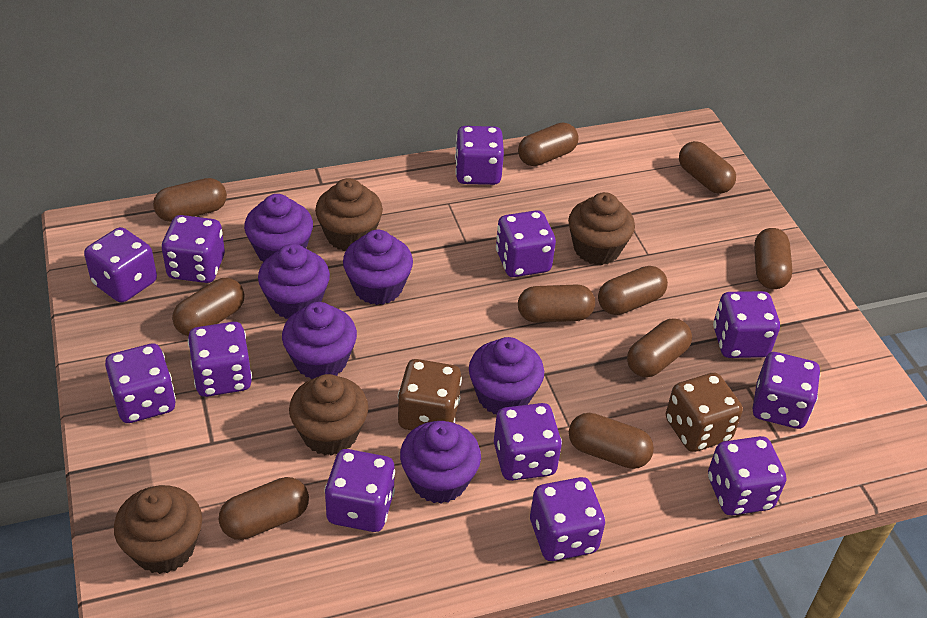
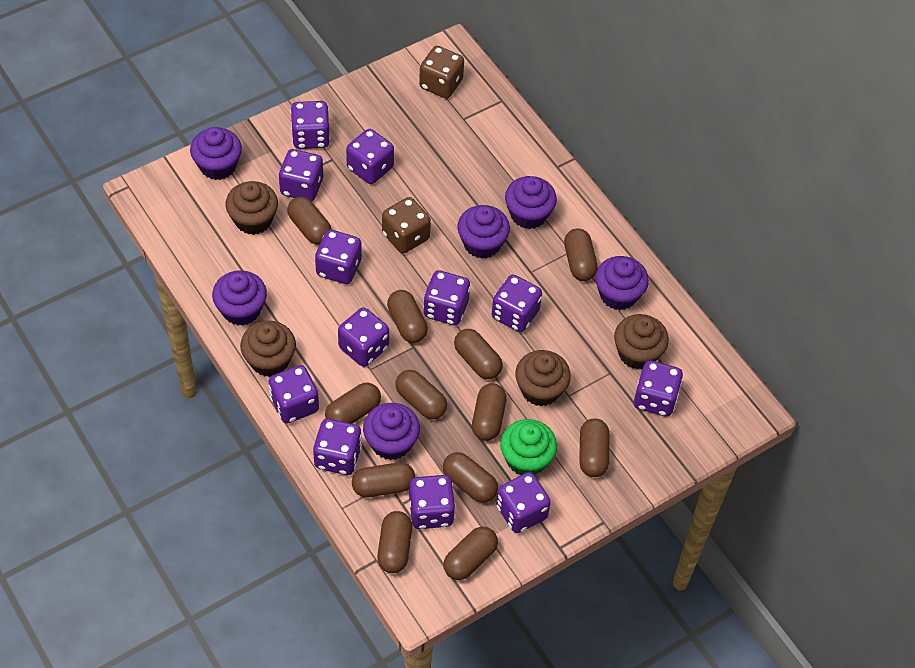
brown capsule: [153,178,227,222] [172,278,244,336] [219,477,309,540] [518,122,579,166] [518,285,595,323] [569,413,654,469] [598,266,668,315] [627,318,692,377] [679,141,736,194] [754,228,793,289] = 10 -> [287,197,332,244] [325,382,381,424] [352,462,415,497] [377,511,412,573] [387,290,428,343] [395,370,447,419] [443,452,498,503] [443,526,498,580] [454,329,503,379] [472,383,506,441] [564,228,598,281] [579,418,609,477] = 12
green cupcake: none = 0 -> [500,419,557,476] = 1

